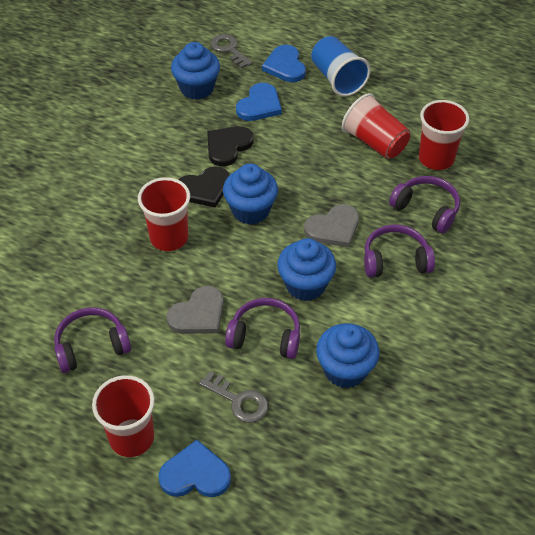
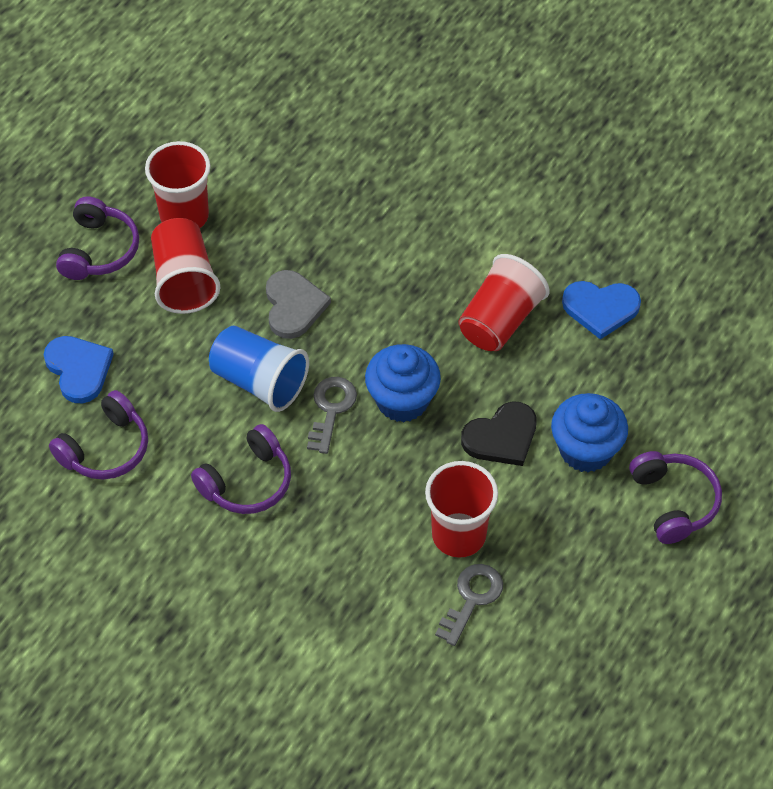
black heart: [178,166,229,207] [207,126,254,166] = 2 -> [461,401,537,466] = 1
blue cupcake: [171,42,220,100] [223,164,278,225] [277,238,336,301] [316,323,379,388] = 4 -> [365,344,441,422] [551,393,628,472] = 2
blue heart: [158,440,231,497] [236,83,282,121] [262,45,306,82] = 3 -> [43,336,114,404] [562,281,641,339] = 2
grey heart: [166,286,224,334] [304,204,359,247] = 2 -> [266,270,331,339] = 1

